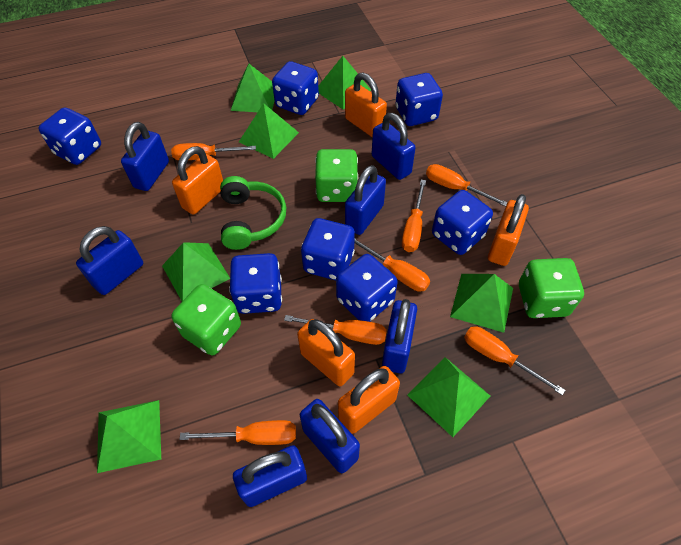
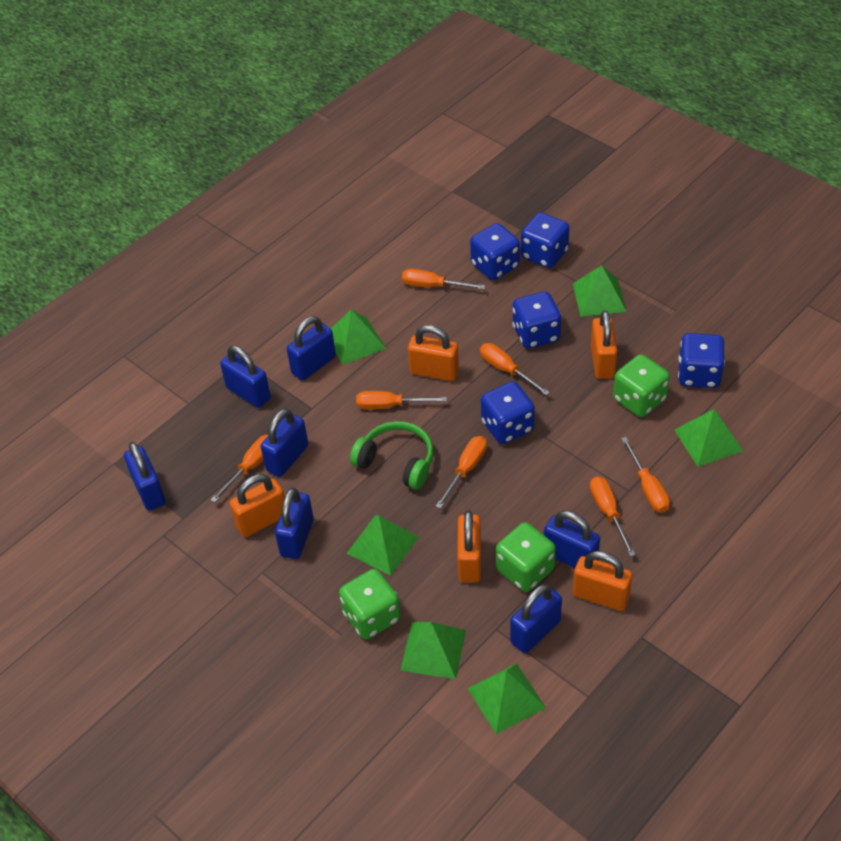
blue dice: [38,107,101,165] [229,253,282,314] [272,61,319,115] [301,218,355,281] [336,254,398,322] [395,73,443,126] [432,190,493,255] = 7 -> [470,223,520,280] [481,381,535,444] [513,291,561,349] [521,212,570,268] [678,333,725,388] = 5
green pyramid: [97,400,161,473] [162,242,230,301] [231,64,274,112] [239,103,299,159] [318,56,371,110] [407,357,490,437] [450,274,513,333] = 7 -> [331,309,386,365] [346,515,419,576] [400,622,466,679] [467,663,546,734] [573,265,627,317] [674,409,743,467] = 6

